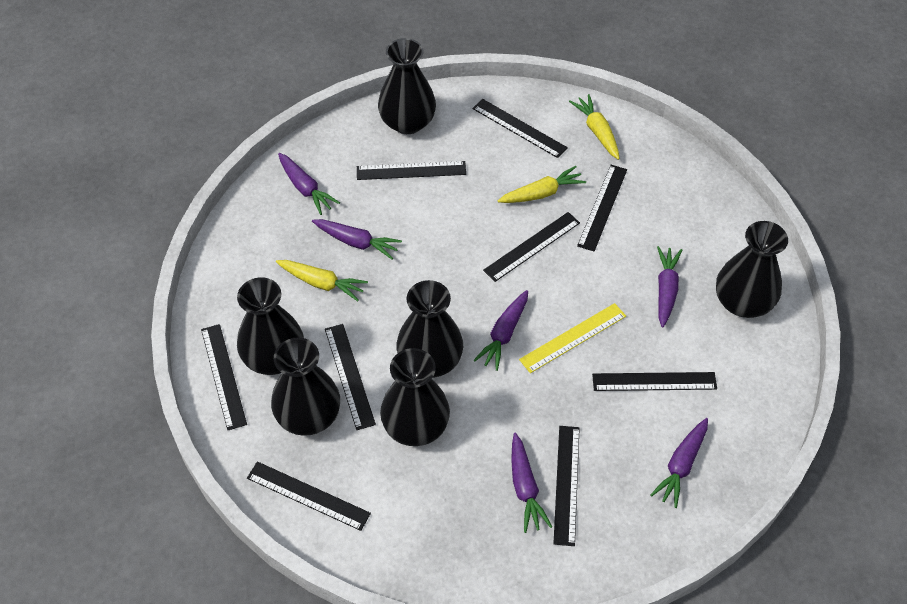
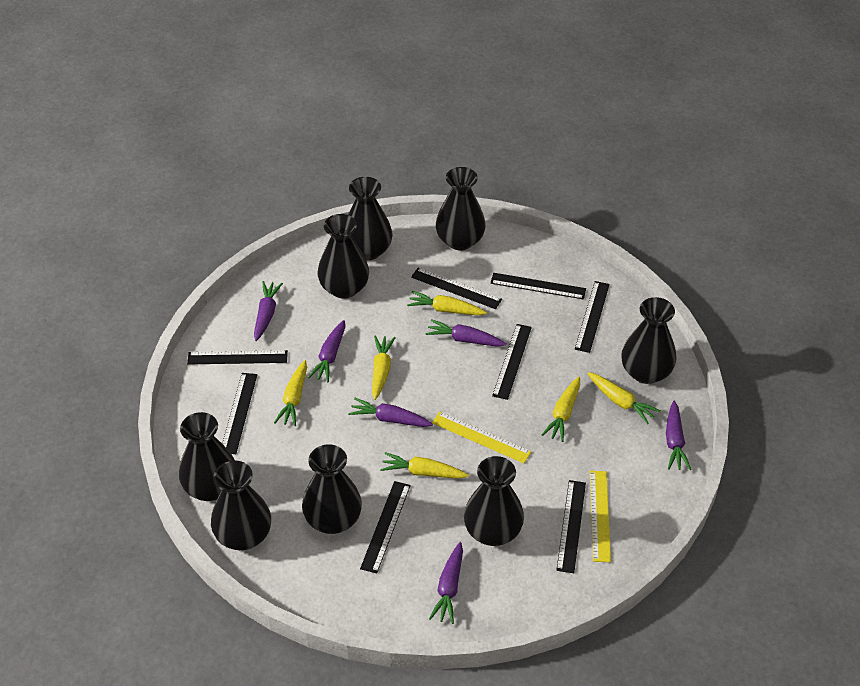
black ruler: [201,324,247,430] [247,461,371,531] [325,324,376,430] [357,161,466,180] [472,99,568,158] [483,212,580,282] [553,426,580,546] [577,165,627,252] [592,372,717,391] = 9 -> [187,350,288,364] [222,373,257,454] [360,481,411,574] [411,268,502,309] [490,273,586,299] [492,324,532,400] [556,480,586,573] [575,281,610,353] = 8
black vase: [237,277,304,375] [271,338,340,436] [378,38,436,134] [380,348,450,446] [396,280,463,378] [716,221,788,318] = 6 -> [179,412,235,501] [211,460,271,550] [302,444,362,534] [318,214,369,299] [348,177,392,260] [436,167,486,250] [464,456,524,546] [621,297,676,384] = 8
yellow carrot: [276,260,368,301] [498,166,586,203] [569,94,620,160] = 3 -> [274,360,307,426] [372,336,396,400] [380,452,469,479] [407,291,487,315] [542,377,580,442] [587,372,661,424] = 6
yellow ruler: [519,303,626,373] = 1 -> [432,412,532,463] [590,471,611,562] = 2

